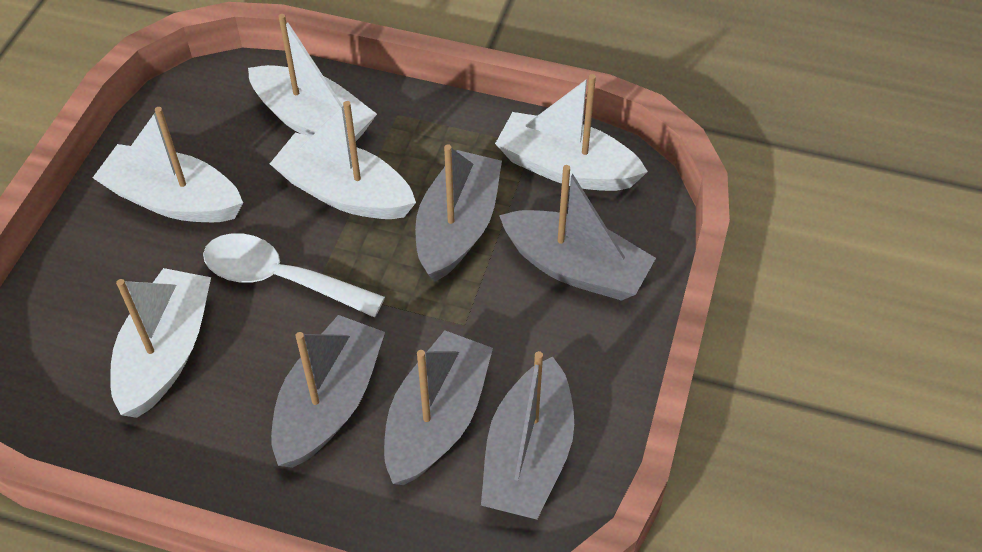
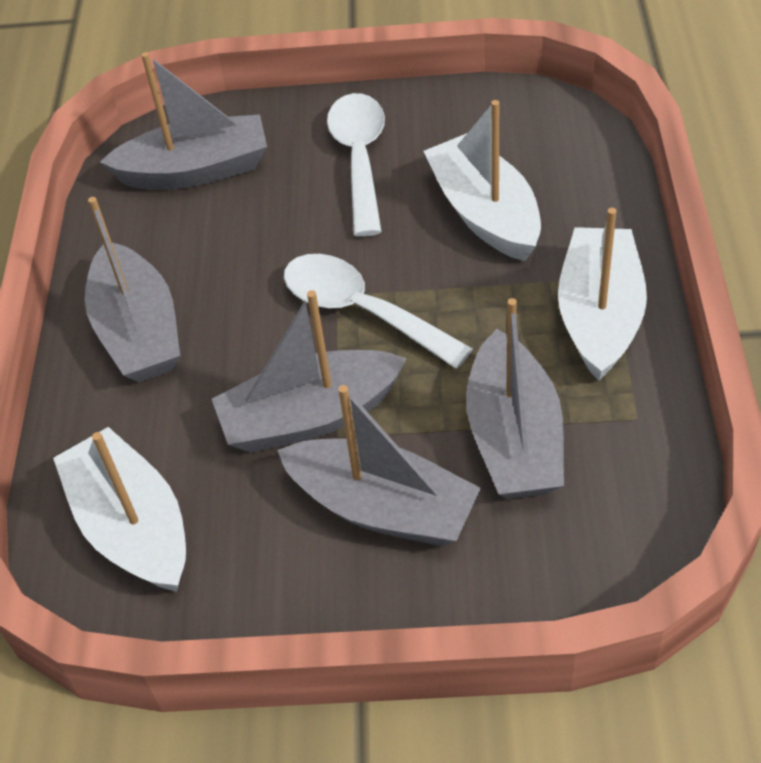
white boat: [93,107,243,222] [110,268,211,418] [248,14,377,141] [270,101,416,219] [495,74,648,191] = 5 -> [53,427,186,592] [423,100,541,261] [558,208,647,381] = 3
white spoon: [203,233,385,318] = 1 -> [284,254,473,369] [327,93,385,237] = 2

